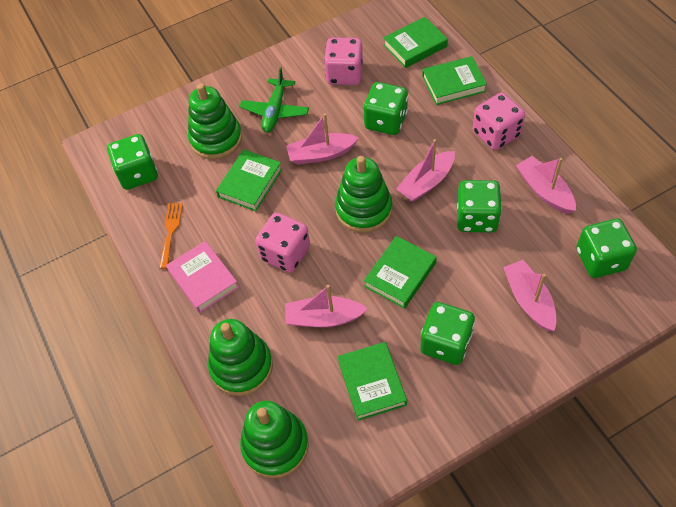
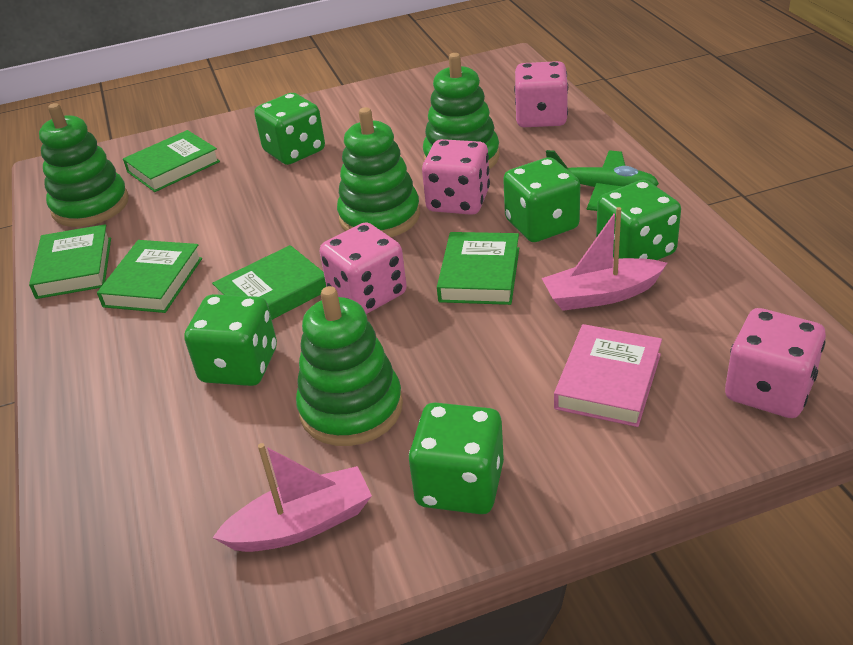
orange fork: [159,203,183,269] = 1 -> none = 0
pink boat: [285,285,368,327] [286,113,359,165] [396,139,455,202] [503,260,557,331] [516,156,576,214] = 5 -> [212,443,372,552] [542,207,667,311] = 2
pink dice: [255,212,310,273] [324,38,363,85] [473,93,525,150] = 3 -> [320,222,407,314] [422,139,490,215] [514,61,568,127] [725,308,826,418] = 4

